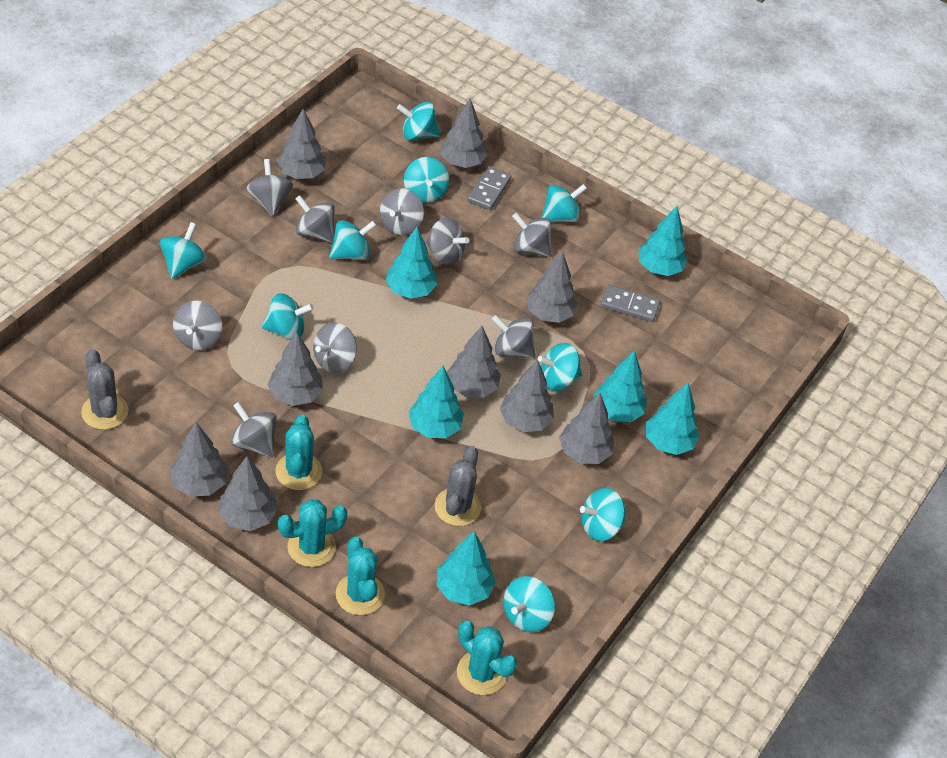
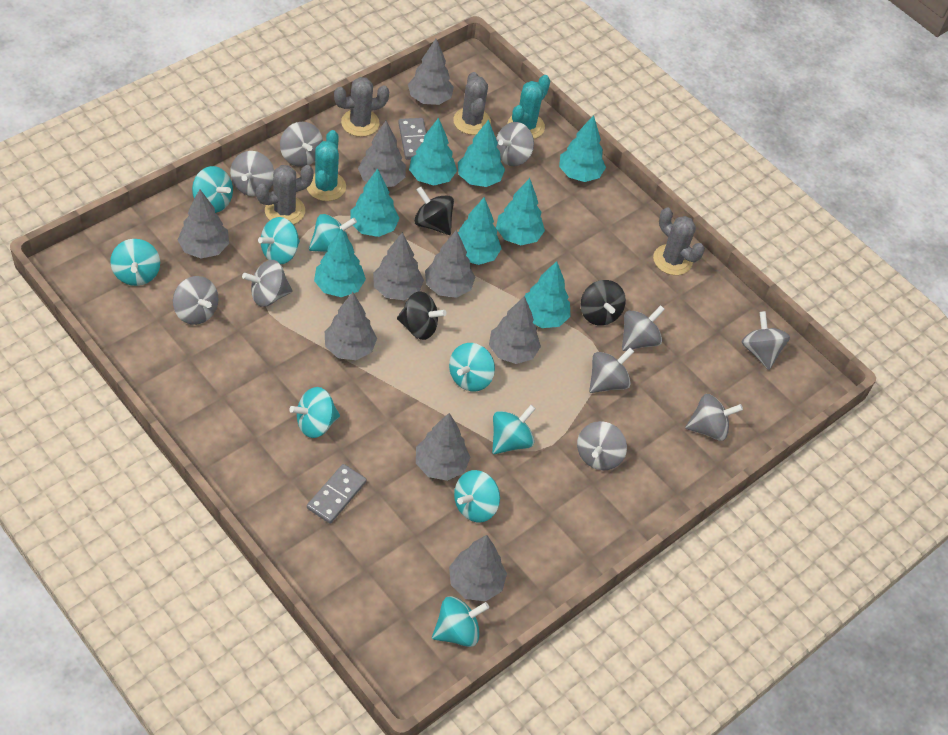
black spinning top: none = 0 -> [397,291,447,340] [414,187,454,235] [580,280,626,326] = 3
grey cactus: [81,349,128,430] [434,446,481,526] = 2 -> [256,165,314,224] [334,77,389,137] [453,72,491,135] [653,208,705,275] = 4
grey spinning top: [173,301,222,350] [231,402,277,457] [246,159,293,216] [295,195,335,243] [313,322,357,373] [380,188,424,235] [426,218,469,265] [492,315,536,358] [512,213,552,257] = 9 -> [173,276,219,325] [230,151,274,197] [242,260,293,307] [280,122,323,167] [496,122,534,166] [577,421,627,470] [589,348,634,393] [622,305,665,351] [685,394,743,441] [742,311,790,370] = 10
turquoise cactus: [275,415,322,490] [278,499,347,567] [336,537,385,615] [457,621,518,695] = 4 -> [307,130,346,201] [508,75,550,139] = 2
turquoise tree: [386,227,437,299] [409,366,464,438] [436,531,496,606] [593,350,647,422] [639,206,688,276] [646,383,699,455] = 6 -> [314,228,366,297] [350,168,400,237] [409,117,457,185] [458,120,505,187] [458,197,502,265] [496,178,545,245] [525,261,570,328] [559,115,606,182] = 8

